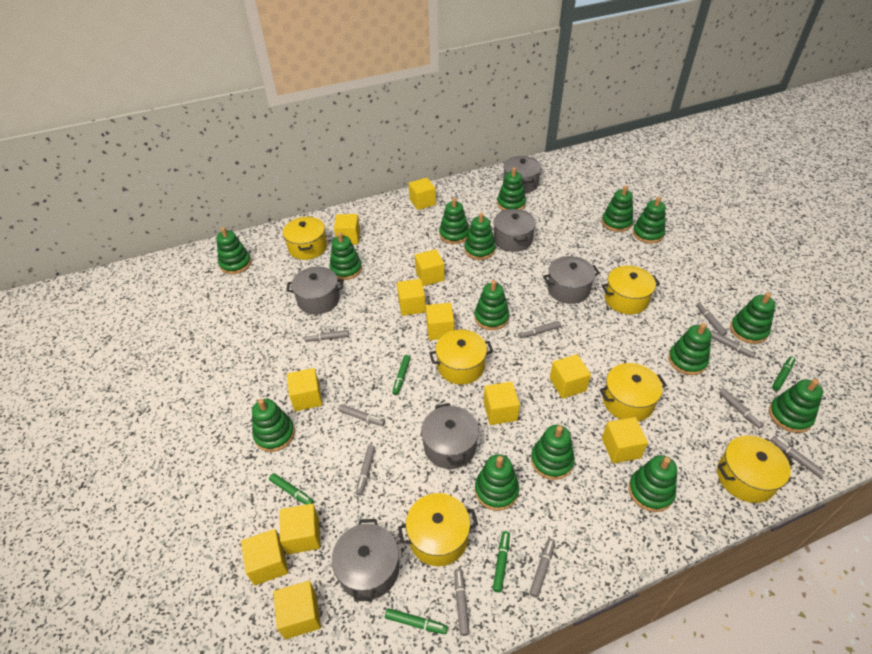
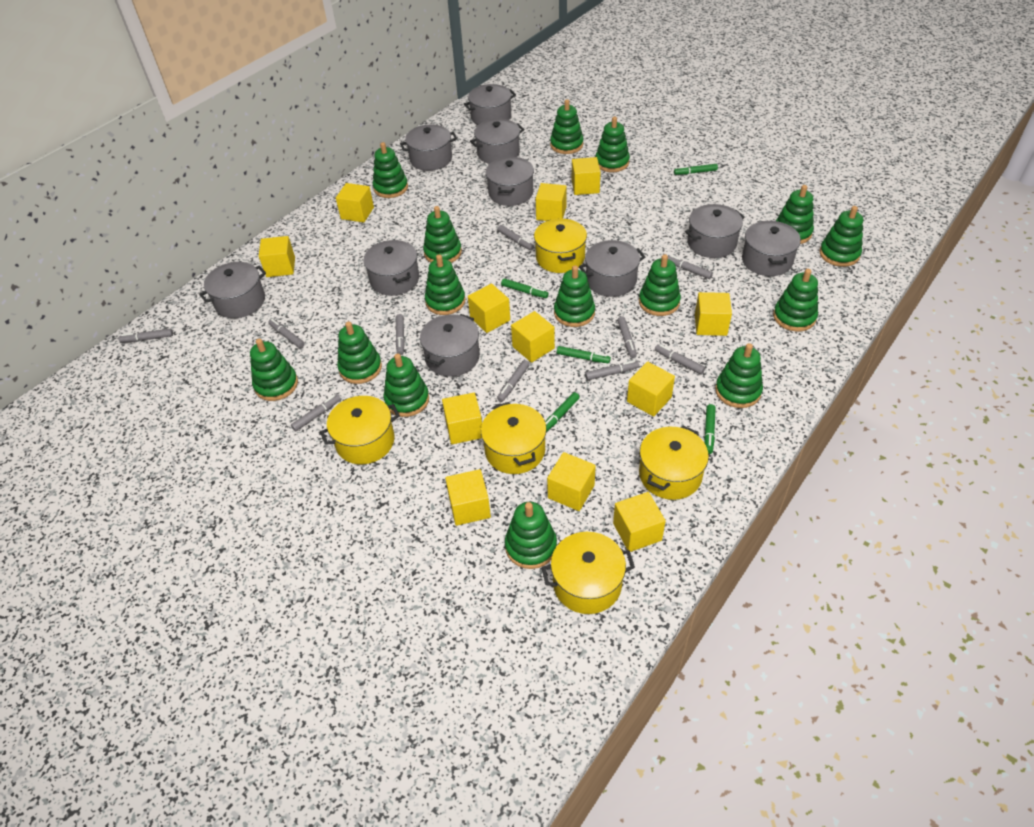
grey pot: [286,267,344,315] [332,519,399,601] [421,403,479,469] [494,209,536,252] [503,156,541,193] [543,256,600,304] = 6 -> [199,262,266,318] [363,240,419,296] [400,124,457,171] [420,314,480,377] [464,84,516,125] [470,119,524,164] [486,157,534,206] [579,240,645,297] [685,204,745,258] [742,221,801,276] = 10
yellow pot: [283,216,327,260] [398,493,478,566] [429,330,493,385] [599,363,667,421] [602,266,660,314] [717,435,794,503] = 6 -> [320,396,400,464] [481,402,547,474] [534,219,587,273] [542,532,635,614] [639,426,709,500] = 5

